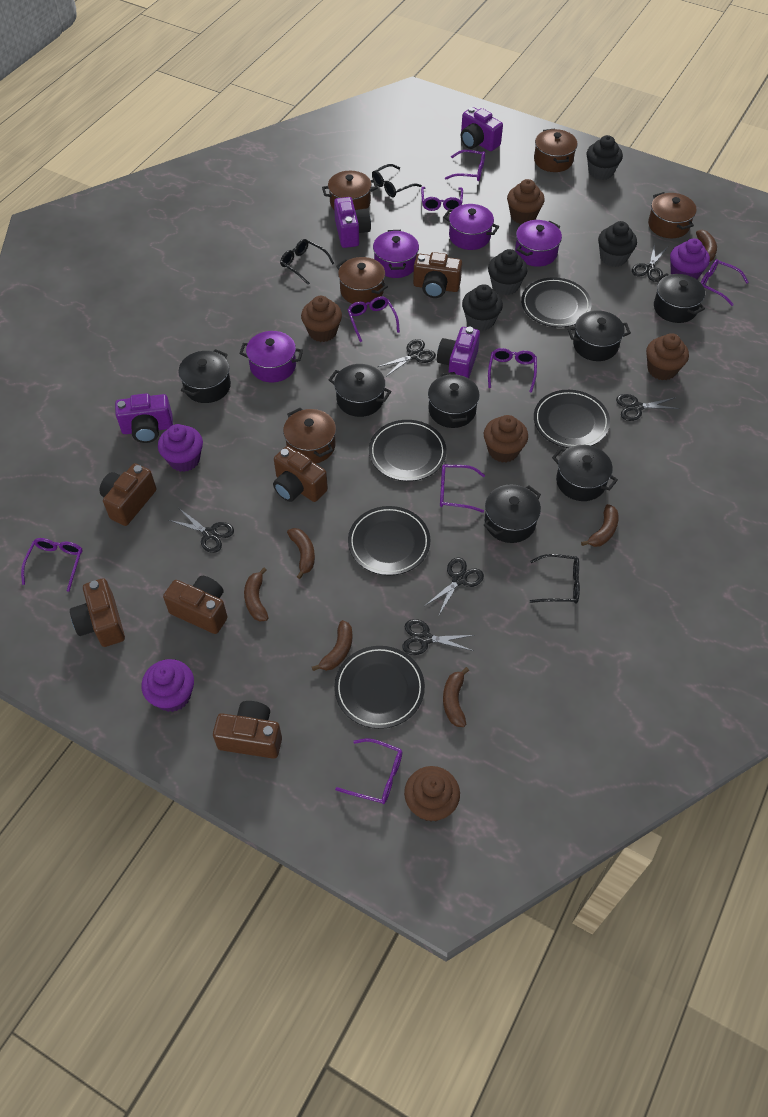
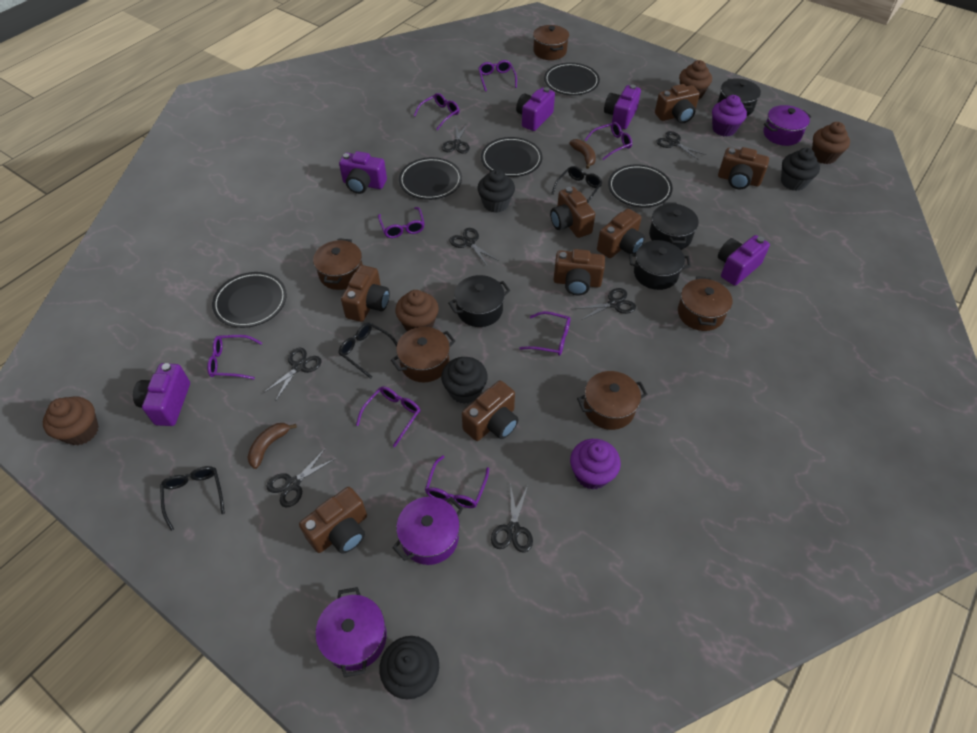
black pot: [178,349,231,403] [329,364,392,417] [428,372,480,428] [484,485,541,543] [552,445,618,501] [568,310,631,361] [654,273,705,323] = 7 -> [448,275,510,327] [629,240,691,290] [649,202,699,250] [717,78,761,116] = 4
black scissors: [169,508,234,553] [378,339,436,377] [402,619,474,655] [425,557,484,615] [616,394,680,421] [632,244,668,282] = 6 -> [263,348,322,400] [266,448,337,508] [442,123,470,154] [450,228,499,267] [491,483,533,553] [574,288,636,320] [656,131,706,160] = 7
brown banana: [244,568,269,622] [287,528,315,579] [312,620,353,671] [443,667,469,727] [581,504,619,547] [696,230,717,261] = 6 -> [247,423,297,469] [569,139,596,169] = 2
brown camera: [70,578,125,647] [100,463,157,526] [163,576,228,634] [213,701,282,759] [273,446,328,502] [413,252,462,298] = 6 -> [299,487,367,554] [341,265,390,322] [462,381,518,441] [550,187,595,238] [553,249,605,295] [597,209,645,258] [655,84,700,123] [718,147,769,189] = 8
brown cupcake: [301,296,342,342] [404,766,460,822] [484,415,528,463] [507,179,545,224] [646,333,689,380] = 5 -> [43,396,99,446] [395,290,439,331] [679,60,712,99] [812,122,850,164] = 4
purple camera: [115,393,173,443] [334,197,371,248] [437,327,480,378] [461,107,503,151] = 4 -> [133,363,190,426] [339,151,387,194] [516,87,555,131] [604,85,641,129] [718,235,770,286] = 5
purple cupcake: [141,659,194,712] [158,424,203,472] [670,238,710,279] = 3 -> [570,439,621,490] [712,95,747,136] = 2
purple pot: [239,331,303,382] [373,230,419,278] [443,204,499,250] [515,220,562,267] = 4 -> [316,587,386,678] [392,497,463,565] [764,105,811,146] = 3

